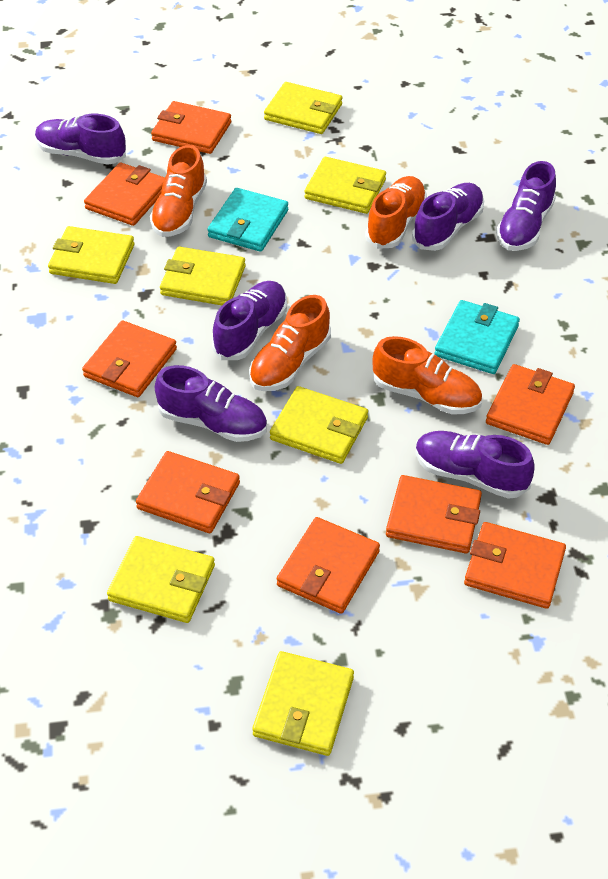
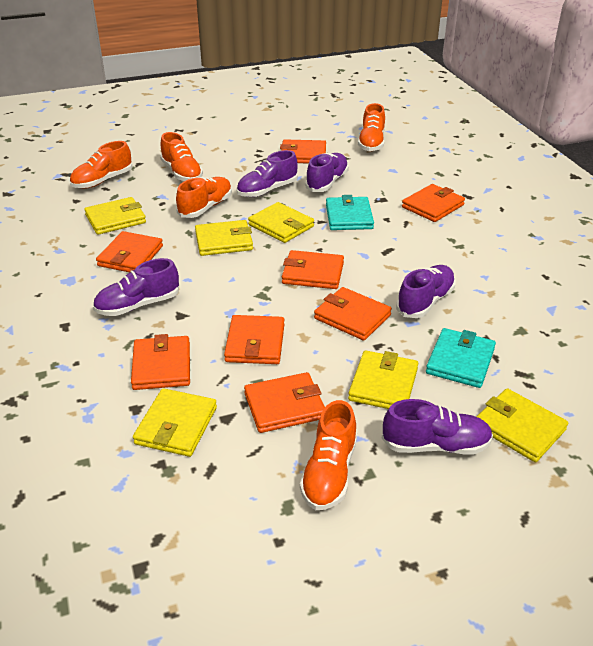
orange shoe: [150,145,207,237] [249,295,331,391] [365,176,427,249] [372,336,482,414] = 4 -> [70,141,133,189] [160,132,203,181] [176,177,232,218] [300,400,357,510] [358,103,385,151] = 5
purple shoe: [35,114,126,165] [155,365,267,442] [212,281,287,360] [412,183,484,251] [415,431,535,499] [496,161,556,251] = 6 -> [93,258,179,316] [236,150,298,197] [305,153,349,192] [382,399,493,455] [396,265,456,318] = 5
yellow wallet: [48,226,134,284] [107,536,215,623] [160,247,246,305] [252,651,354,756] [264,82,342,134] [270,386,368,464] [304,157,386,214] = 7 -> [84,197,146,235] [133,388,217,457] [195,220,253,256] [248,202,314,243] [348,350,418,409] [476,388,568,462] = 6

